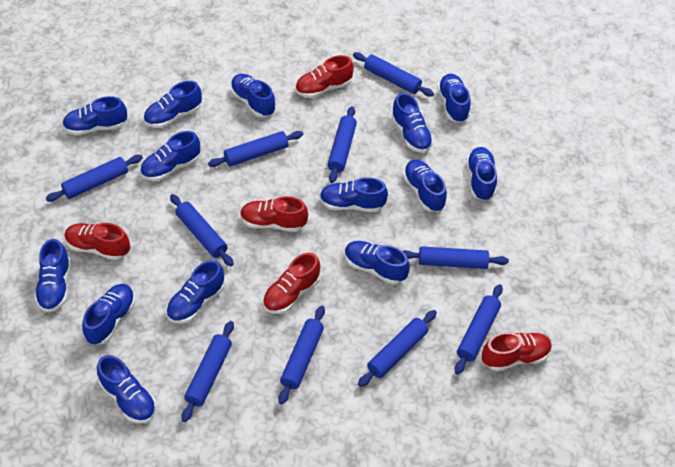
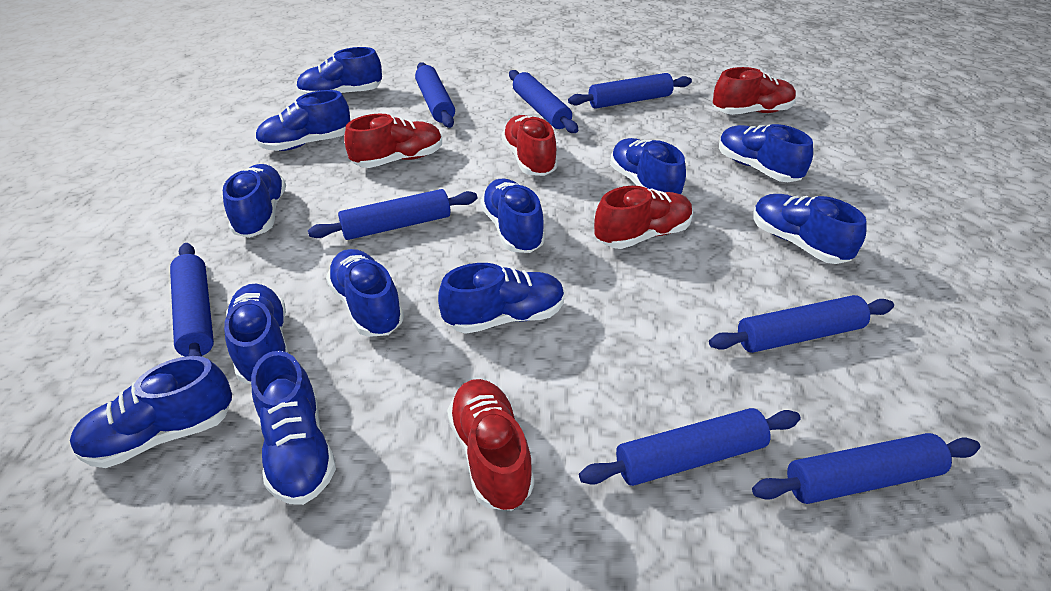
blue rolling pin: [46,155,143,202] [170,194,234,266] [182,321,234,422] [208,131,303,167] [279,306,325,404] [328,106,357,183] [353,52,434,97] [358,310,437,387] [403,246,509,269] [455,284,503,374] = 10 -> [170,243,214,357] [308,189,477,240] [415,62,455,128] [509,70,578,133] [568,73,692,109] [579,408,800,486] [709,295,894,353] [752,433,980,504] = 8
blue shoe: [35,239,71,312] [62,96,127,135] [82,284,135,344] [97,355,156,423] [140,131,200,181] [144,81,202,128] [166,260,225,324] [231,74,275,117] [320,177,388,212] [345,241,410,284] [391,93,433,153] [403,160,447,212] [437,74,471,123] [466,147,497,201] = 14 -> [70,356,232,468] [223,164,286,238] [224,284,289,384] [251,351,336,505] [255,90,350,151] [296,47,382,95] [326,249,404,337] [438,263,565,334] [480,178,545,253] [610,138,686,194] [719,124,813,182] [753,194,866,264] = 12

